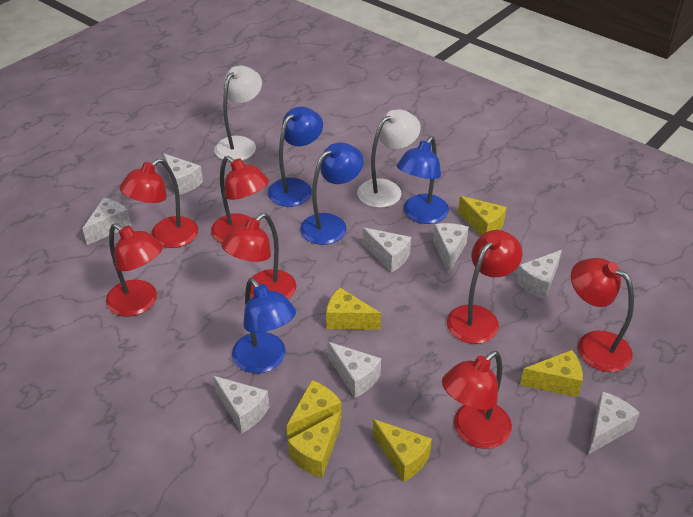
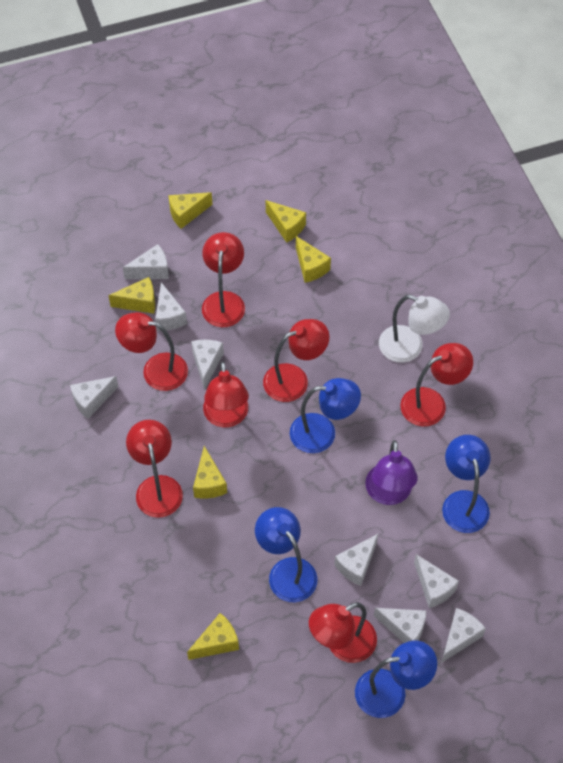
purple lamp: none = 0 -> [365,440,418,505] = 1
white lamp: [214,66,262,162] [357,109,421,208] = 2 -> [379,295,450,363] = 1

